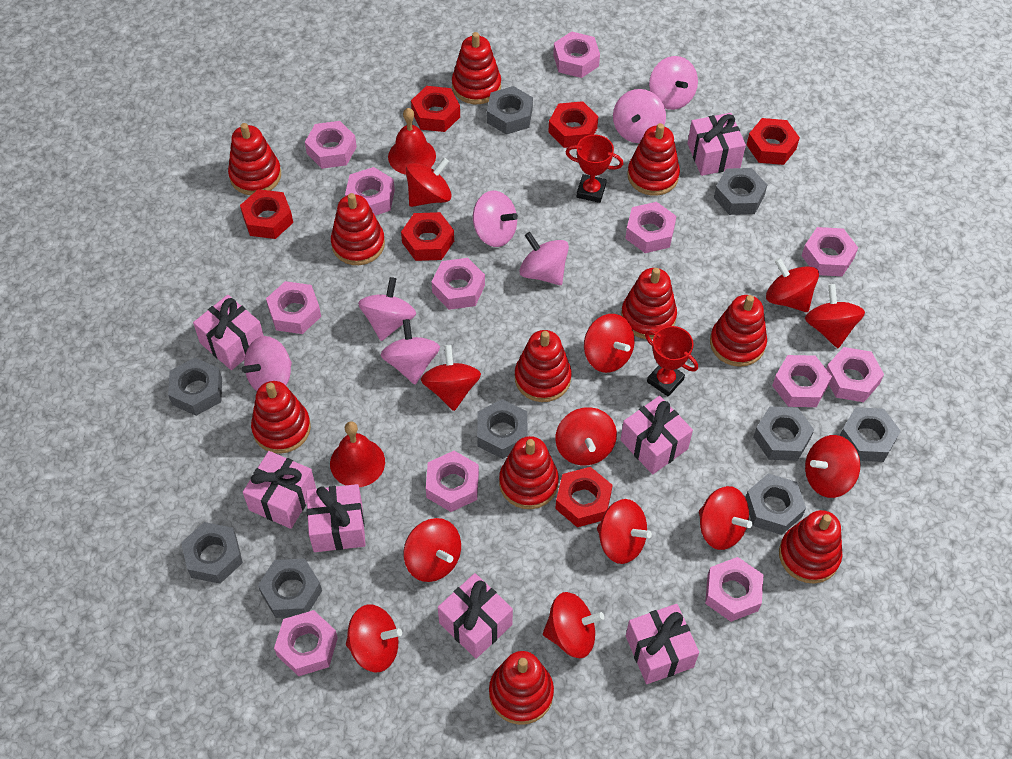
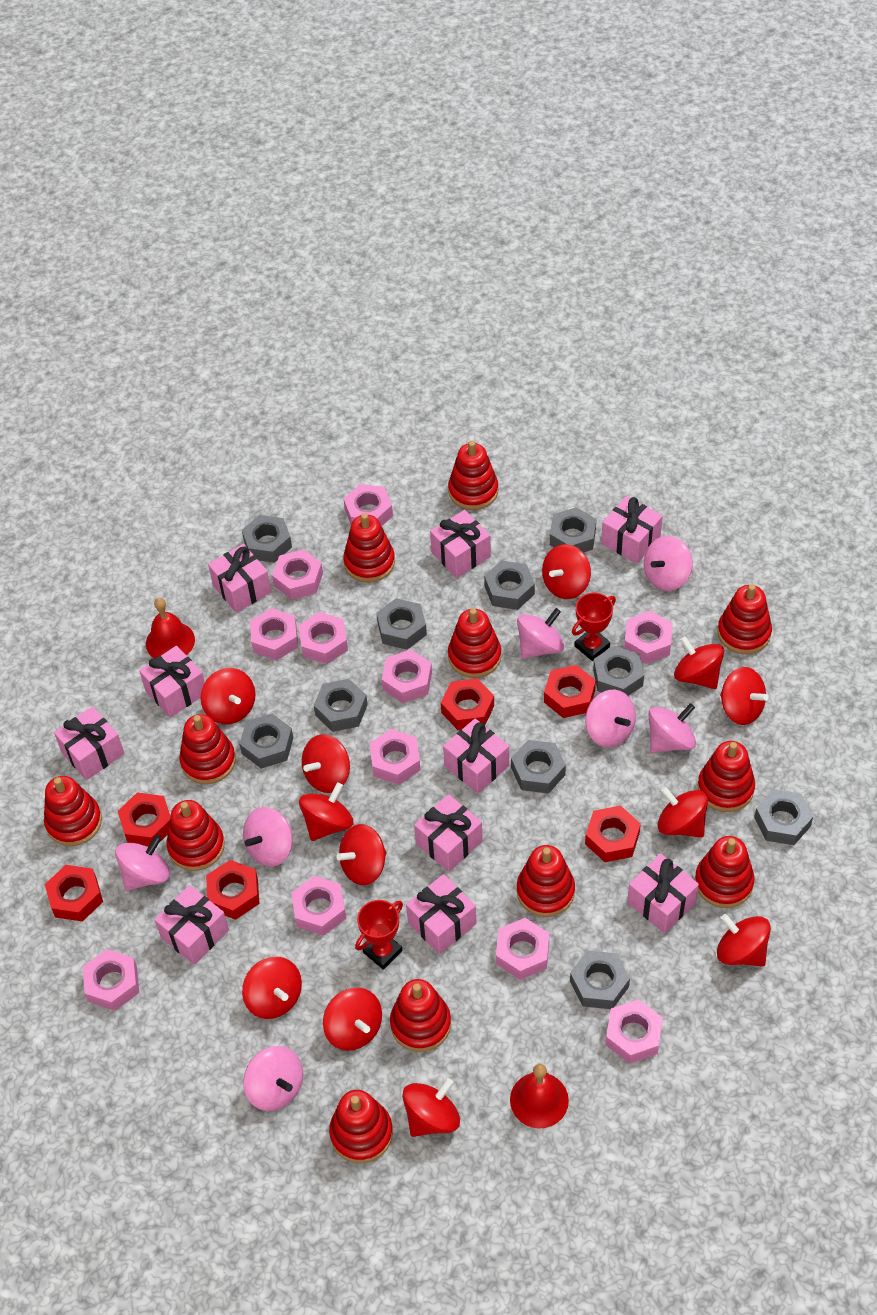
grey nut: [168,358,222,416] [181,522,243,584] [258,559,322,618] [477,399,528,459] [487,86,533,135] [714,168,767,215] [745,473,806,535] [753,406,814,461] [840,407,901,462] = 9 -> [239,714,293,769] [242,515,292,563] [314,679,368,732] [377,598,427,650] [484,560,535,610] [511,740,566,794] [550,507,596,553] [570,950,630,1009] [593,646,644,696] [754,789,813,845] = 10
pink gift: [193,295,264,370] [243,451,316,529] [306,484,366,552] [438,573,513,659] [620,396,693,474] [626,604,699,684] [687,113,746,176] = 7 -> [54,706,125,780] [139,646,205,718] [154,885,229,965] [208,544,271,613] [406,874,477,954] [414,794,483,872] [430,510,491,578] [443,718,509,794] [601,496,663,564] [627,853,699,933] = 10
pink nut: [266,281,321,334] [274,610,338,676] [305,121,357,169] [345,167,395,216] [426,451,479,512] [432,258,485,310] [553,31,600,78] [625,202,676,253] [705,557,763,622] [772,355,832,407] [802,227,858,276] [826,347,884,402] = 12 -> [83,949,139,1011] [250,608,298,660] [272,549,323,600] [291,876,346,936] [299,612,348,664] [344,484,393,526] [370,729,421,785] [382,649,432,703] [496,918,549,980] [606,999,663,1064] [624,611,673,664] = 11
red stacking toy: [228,123,281,195] [251,381,311,454] [331,193,385,265] [452,32,501,104] [489,651,554,725] [499,436,559,509] [515,330,572,402] [621,268,677,339] [627,123,680,196] [710,295,767,367] [779,510,842,584] = 11 -> [44,776,102,846] [166,800,225,871] [179,714,236,784] [329,1090,393,1164] [343,513,395,583] [390,979,451,1052] [448,441,498,510] [448,608,501,678] [517,845,575,917] [695,836,755,908] [698,741,755,812] [717,584,772,654] = 12

